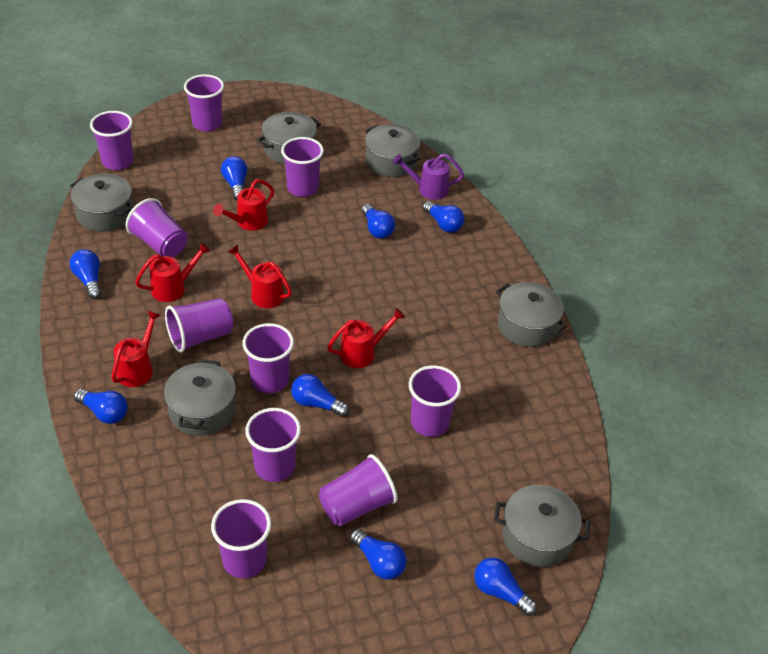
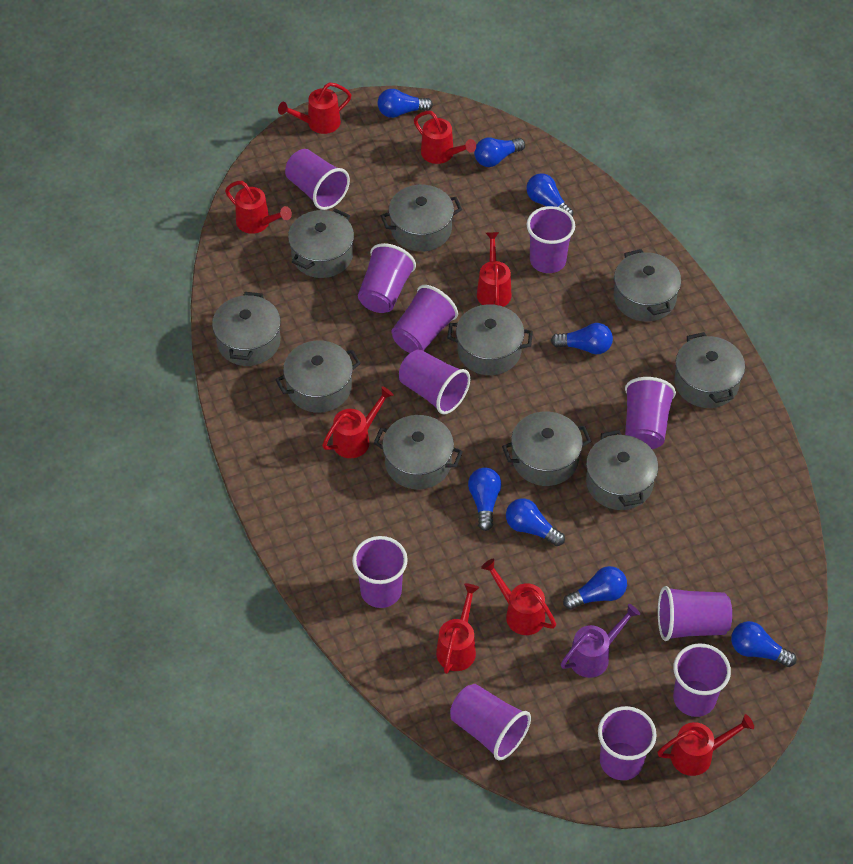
grey pot: [70,174,134,232] [164,359,236,436] [257,112,321,164] [365,124,420,177] [494,485,590,567] [496,282,567,347] = 6 -> [212,292,281,366] [275,340,361,413] [288,209,354,278] [374,415,463,490] [380,185,462,252] [447,304,533,375] [502,411,591,486] [586,430,658,510] [614,249,681,322] [674,332,745,408] = 10
purple cup: [90,111,134,170] [125,198,188,257] [165,298,233,353] [184,74,224,132] [211,499,271,578] [242,323,294,393] [245,408,301,482] [281,137,324,197] [319,454,398,526] [409,365,461,437] = 10 -> [285,149,350,210] [352,536,408,608] [358,243,416,313] [391,285,458,353] [399,349,470,414] [450,684,531,761] [527,206,575,273] [598,706,657,780] [625,377,676,449] [658,586,732,641] [673,643,731,717] = 11
red watering can: [112,310,161,387] [135,242,210,302] [213,179,274,231] [228,245,292,308] [327,308,405,368] = 5 -> [225,181,292,234] [278,82,351,134] [322,386,394,458] [414,111,476,164] [436,583,480,674] [477,232,511,307] [481,559,556,635] [657,714,754,776] = 8

